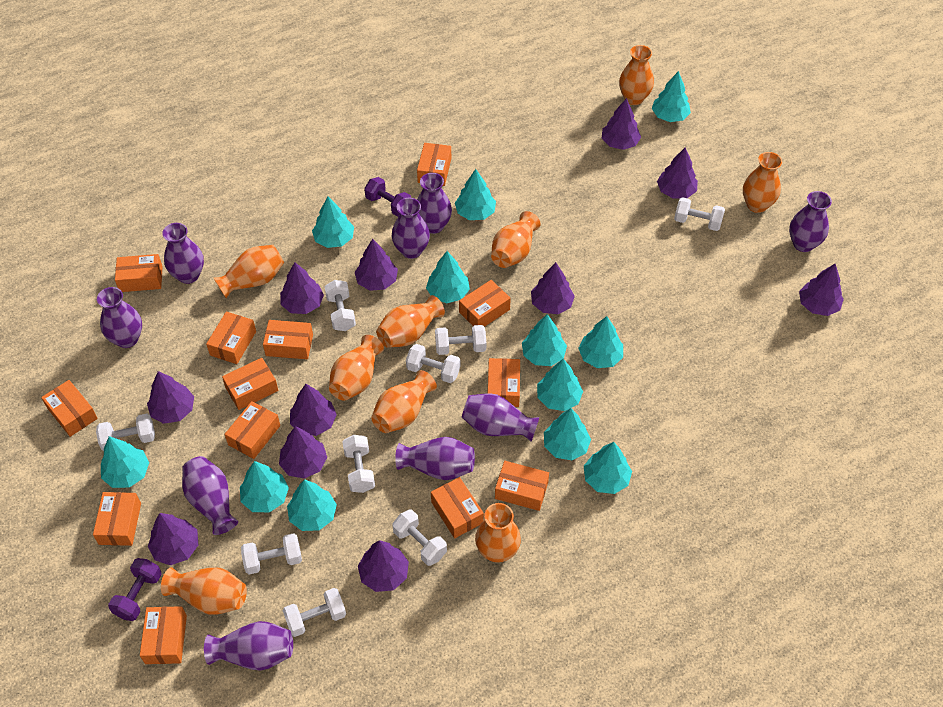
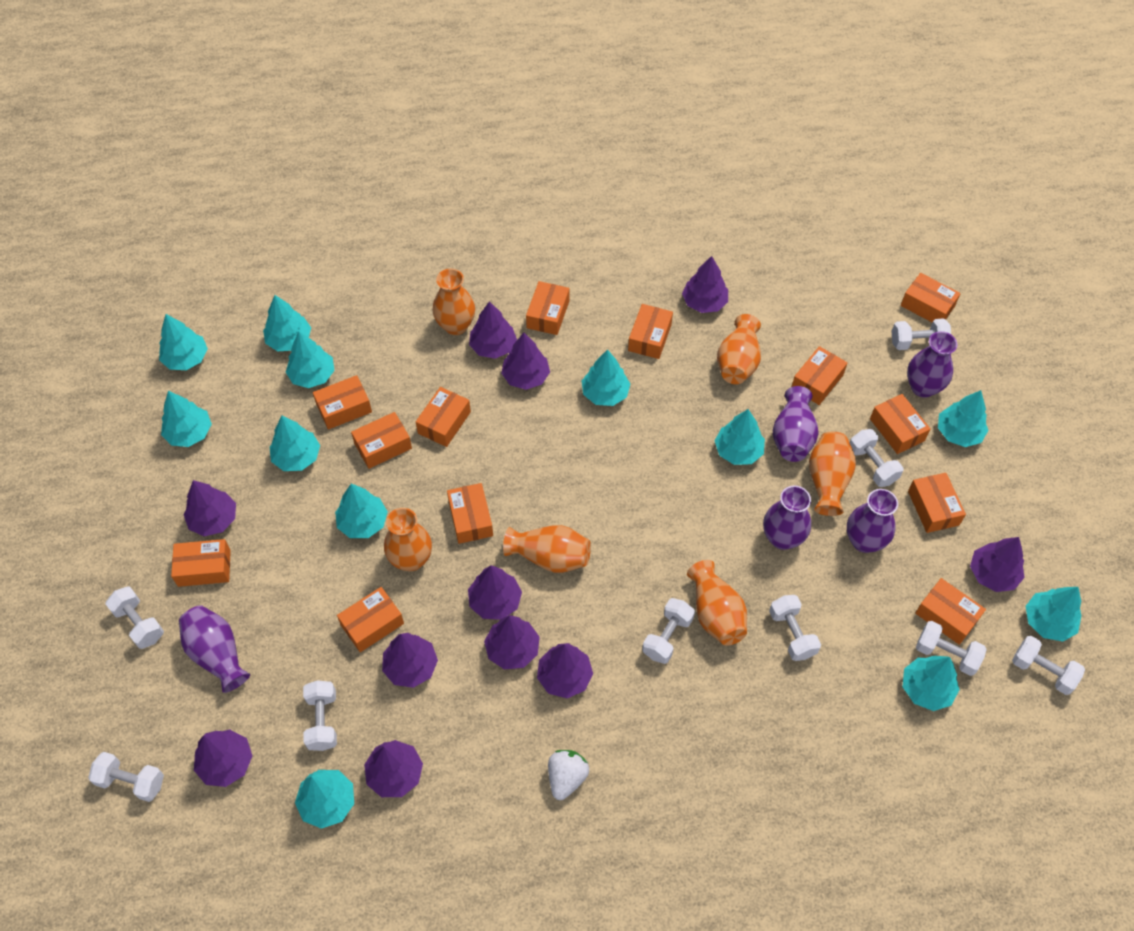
orange vase: [161,567,247,615] [214,245,284,298] [329,335,384,401] [371,370,437,433] [376,295,445,348] [475,503,521,563] [491,211,541,268] [619,45,654,105] [743,152,782,213] = 9 -> [384,508,432,571] [433,268,475,335] [503,525,591,573] [687,560,747,645] [717,314,761,384] [809,432,856,516] = 6
purple dumbbell: [108,558,162,621] [364,177,411,217] = 2 -> none = 0
purple vase: [97,287,142,348] [162,223,204,284] [182,456,238,535] [204,621,293,671] [392,198,430,259] [395,437,475,480] [417,173,452,234] [462,393,539,442] [789,191,832,252] = 9 -> [179,605,250,693] [763,486,811,550] [773,386,819,462] [847,489,898,553] [907,331,957,398] = 5
white strawberry: none = 0 -> [548,750,589,800] = 1

